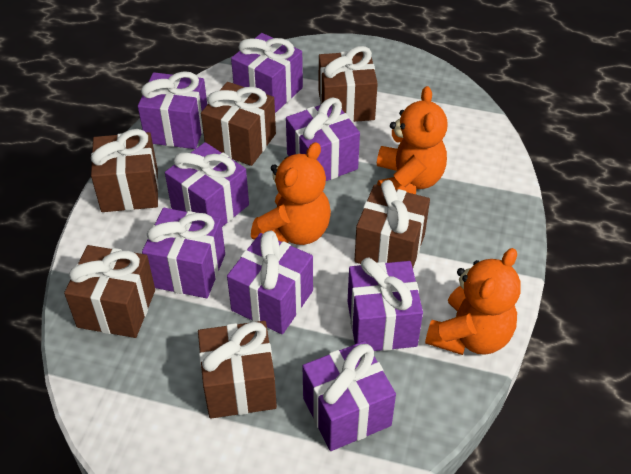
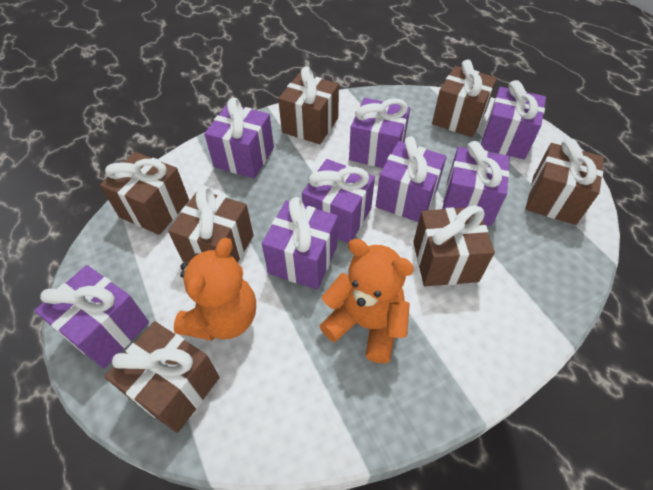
brown gift: [64,245,155,338] [91,129,159,212] [198,321,277,419] [201,82,276,166] [319,46,378,122] [354,180,430,268] = 6 -> [100,152,189,235] [104,321,220,433] [168,186,254,263] [278,67,339,144] [413,205,495,286] [432,60,497,137] [525,138,604,225] = 7
orange teddy bear: [251,142,331,245] [377,86,448,194] [425,248,521,355] = 3 -> [174,238,256,341] [319,239,414,363] = 2

